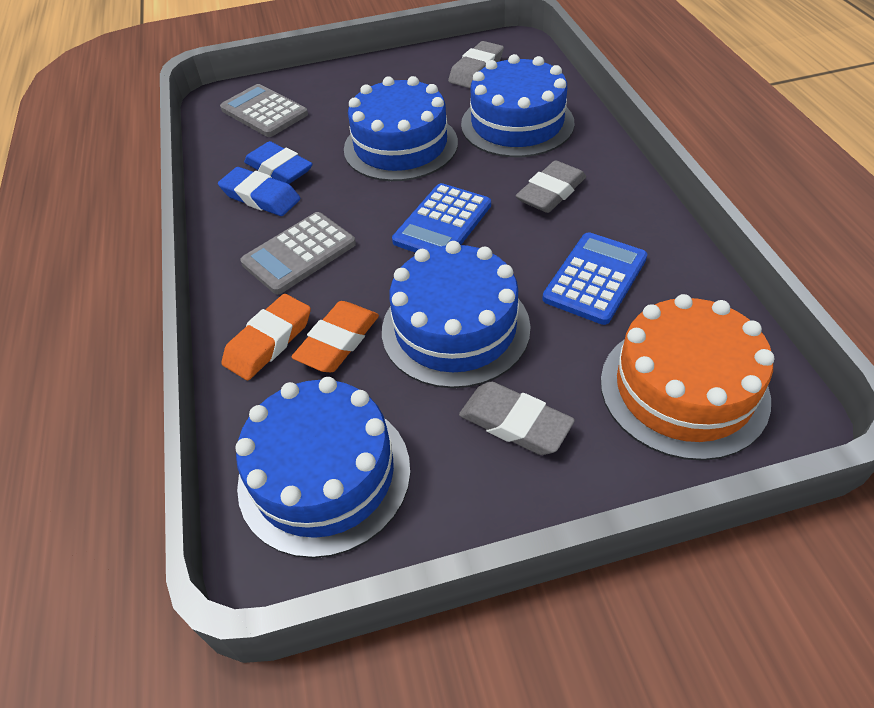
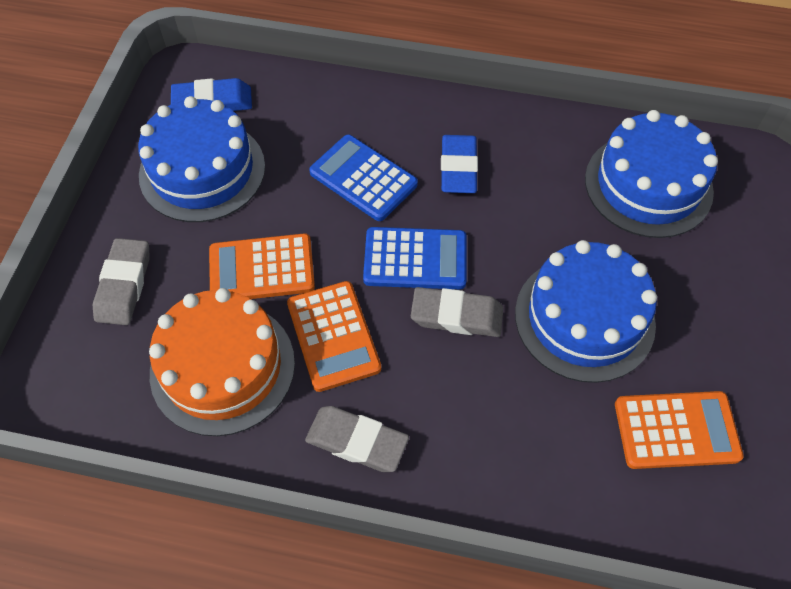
blue cake: [235,377,411,558] [344,76,458,181] [382,241,531,388] [461,54,574,157] = 4 -> [138,96,265,222] [515,240,657,383] [585,110,718,238] = 3
grey calculator: [220,84,308,137] [240,212,356,294] = 2 -> none = 0
orange calculator: none = 0 -> [209,233,315,299] [287,281,381,392] [615,391,744,469] = 3
orange eraser: [222,294,311,380] [291,301,379,372] = 2 -> none = 0

